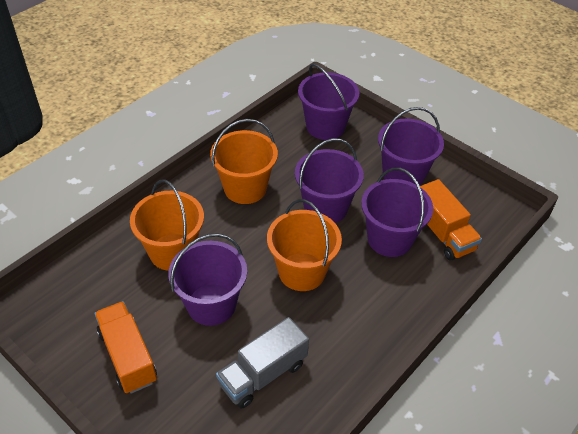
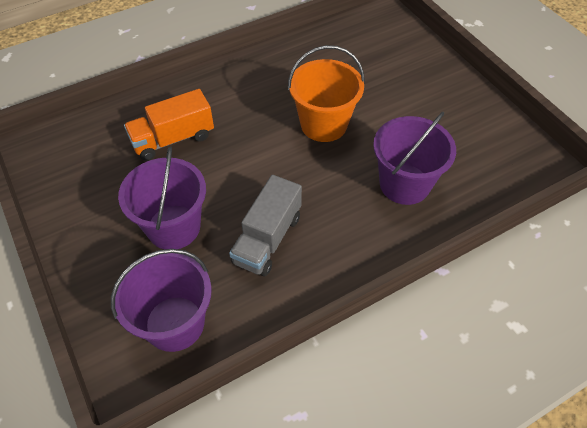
orange bucket: [130,179,204,271] [210,119,278,204] [267,199,342,291] = 3 -> [288,45,365,142] = 1
orange truck: [94,301,157,394] [420,179,482,260] = 2 -> [124,89,214,161] = 1
purple bucket: [168,233,247,326] [295,138,364,223] [298,64,359,140] [361,168,433,257] [378,107,444,186] = 5 -> [111,249,212,352] [118,146,206,249] [373,112,456,205] = 3

